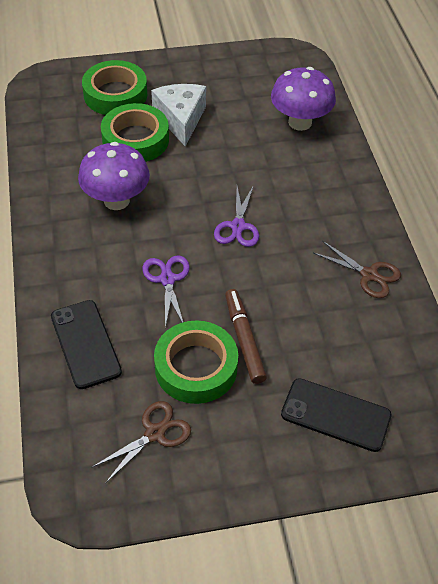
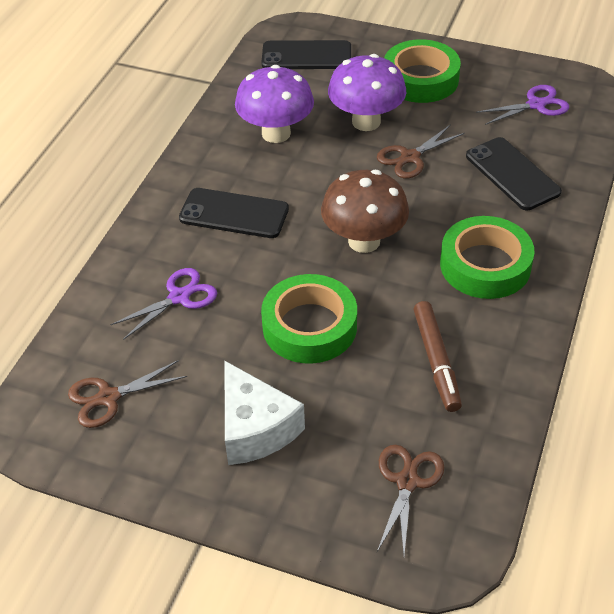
black phone: [51,300,122,389] [281,378,392,452] = 2 -> [179,188,289,238] [262,40,351,69] [466,137,562,210] = 3
brown mushroom: none = 0 -> [321,170,409,253] = 1
brown scissors: [92,401,191,484] [313,241,401,298] = 2 -> [68,360,187,428] [377,125,465,179] [377,445,444,555] = 3

